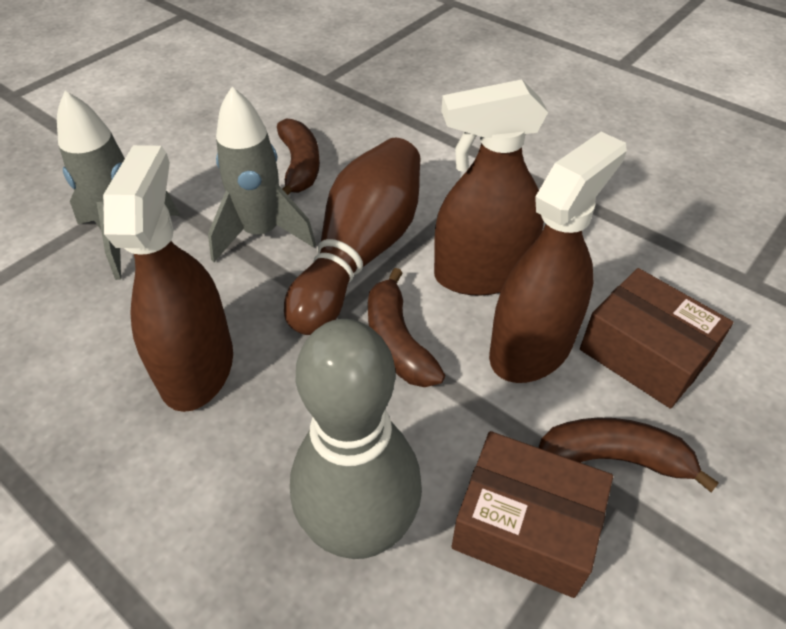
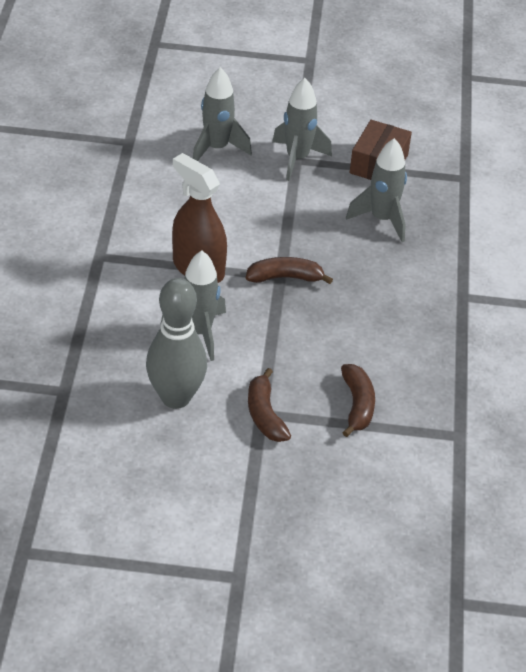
brown bowling pin: [284,138,420,335] = 1 -> none = 0
brown box: [452,431,613,598] [580,268,733,408] = 2 -> [350,120,412,180] = 1
brown spray bottle: [103,145,233,412] [434,79,548,296] [489,132,627,383] = 3 -> [172,153,227,283] = 1
grey rocket: [57,91,180,280] [208,87,316,262] = 2 -> [160,251,226,361] [193,67,252,161] [272,78,332,181] [346,138,407,242] = 4

